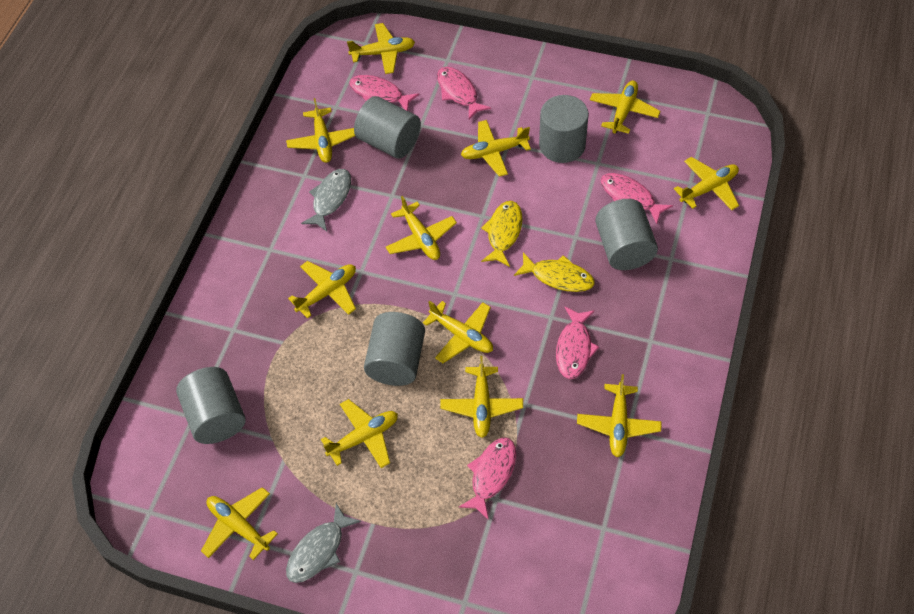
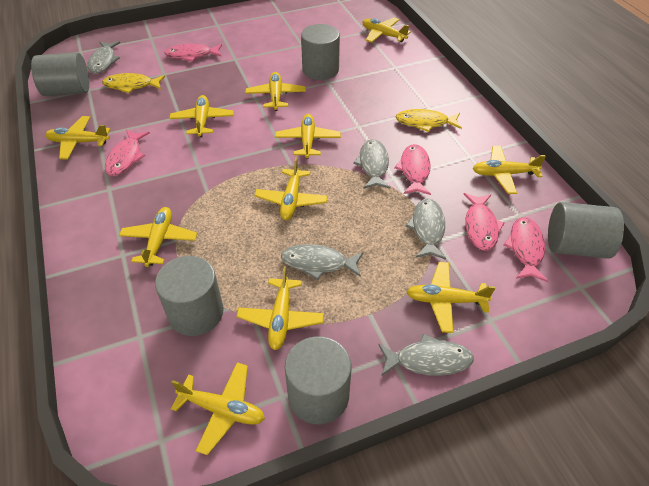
grey fish: [286,503,361,583] [301,169,351,231] = 2 -> [87,41,120,74] [281,244,363,280] [353,139,391,189] [378,334,474,376] [406,199,446,260] = 5
yellow plane: [201,487,278,560] [286,98,355,163] [288,261,356,319] [321,399,398,468] [347,23,415,74] [386,196,457,260] [423,301,493,363] [441,356,523,438] [461,120,531,177] [577,374,662,457] [590,81,661,134] [674,157,739,210] = 12 -> [45,116,110,160] [119,207,197,267] [169,95,234,137] [171,363,265,455] [236,266,324,350] [245,72,306,111] [254,157,328,220] [275,114,341,159] [363,17,411,43] [407,262,496,333] [472,146,546,194] = 11

